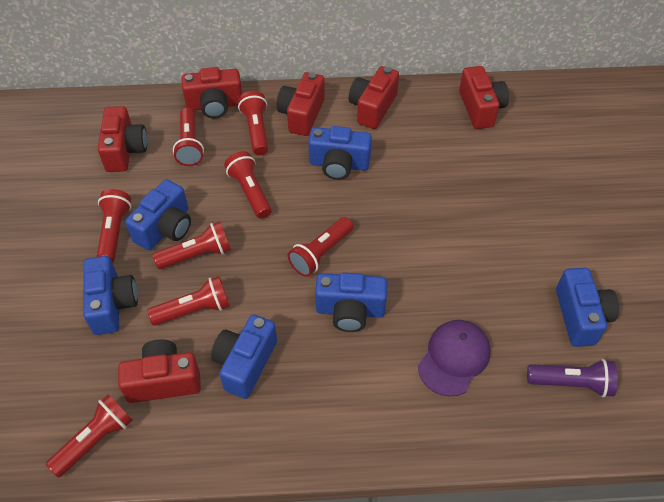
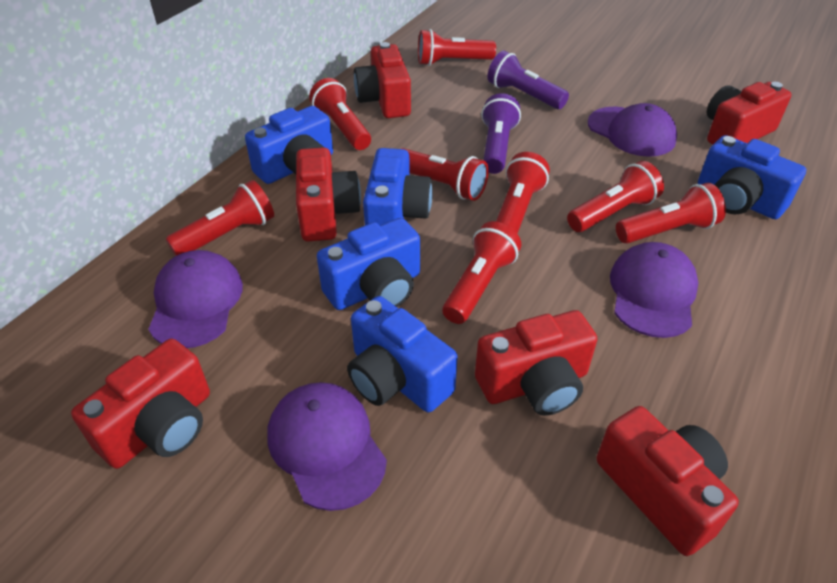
blue camera: [83,256,138,335] [125,179,191,250] [211,315,277,399] [308,126,372,180] [315,273,387,332] [556,268,619,347] = 6 -> [245,106,333,184] [317,218,420,310] [347,296,458,412] [363,148,433,225] [698,135,806,219] = 5
purple cap: [418,320,491,397] = 1 -> [148,250,243,348] [267,382,387,511] [588,103,677,157] [610,242,698,338] = 4
purple flashlight: [527,359,618,397] = 1 -> [481,93,521,174] [487,51,569,109] = 2

